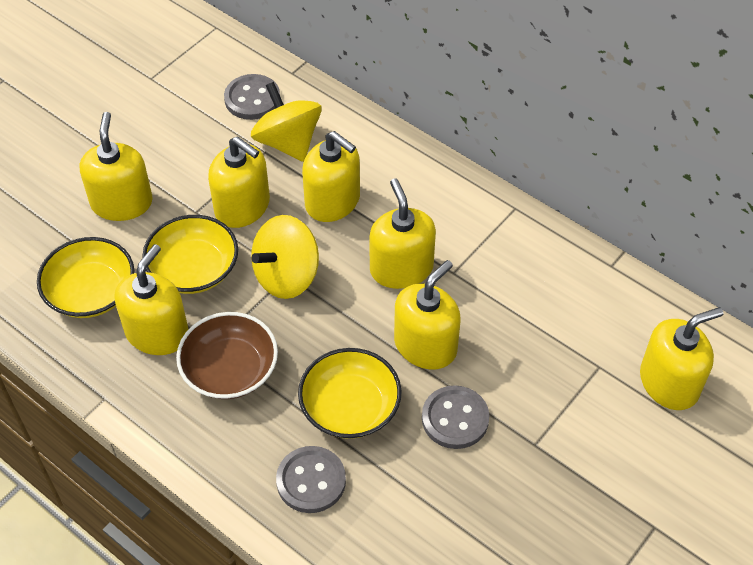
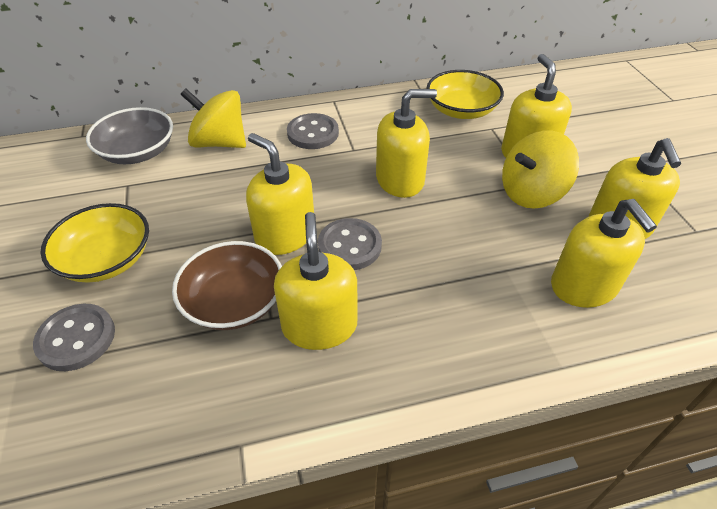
grey bowl: none = 0 -> [86,107,173,164] = 1
yellow bowl: [37,237,134,318] [142,215,238,294] [298,348,402,439] = 3 -> [40,203,149,282] [427,70,504,119] = 2
yellow soap dispenser: [80,112,153,221] [114,244,188,355] [208,137,270,228] [302,131,360,222] [369,178,436,289] [394,260,461,369] [640,307,723,410] = 7 -> [246,133,314,255] [274,212,357,350] [376,89,437,198] [501,54,572,158] [551,199,657,308] [589,138,681,239] = 6

